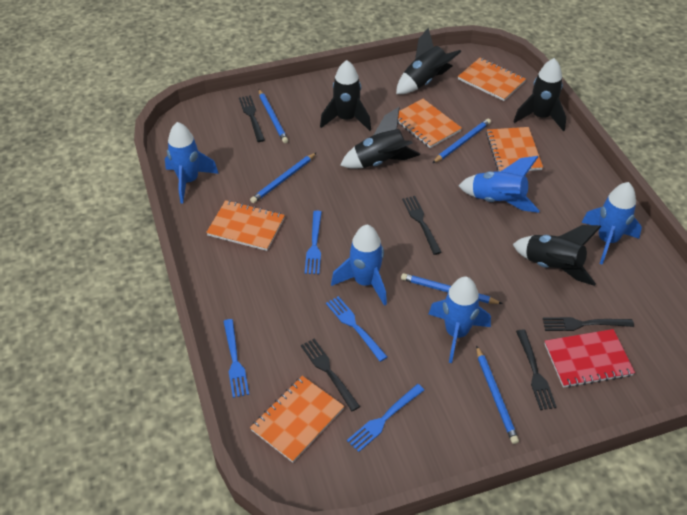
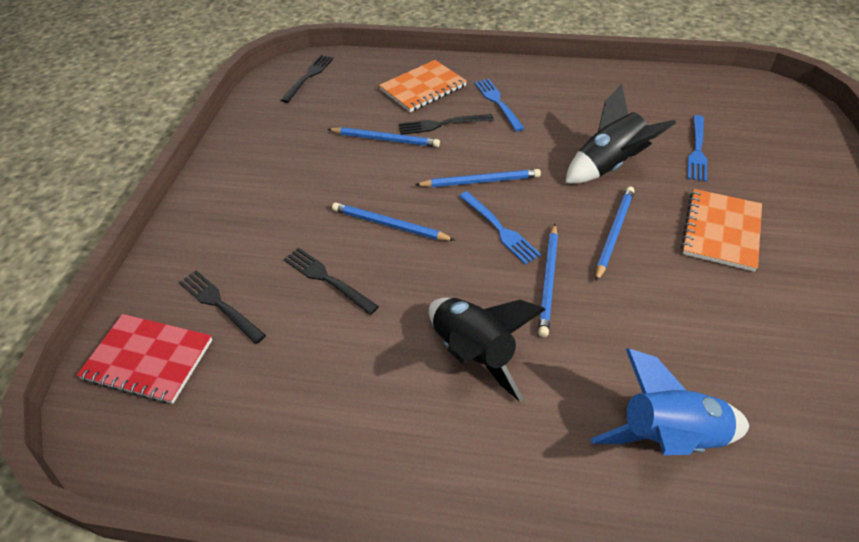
black fork: [239,95,265,142] [301,339,360,411] [402,196,442,255] [516,329,557,410] [543,317,634,331] = 5 -> [179,270,266,344] [281,55,334,103] [284,248,379,315] [399,114,494,135] = 4
black rocket: [320,60,371,131] [340,107,420,169] [396,28,461,94] [513,58,566,132] [513,225,601,286] = 5 -> [429,298,546,402] [565,84,676,184] = 2
blue fork: [223,319,249,398] [305,211,322,274] [326,296,387,362] [347,384,424,452] = 4 -> [459,191,541,265] [475,79,525,132] [687,115,707,182] = 3
blue rocket: [165,122,219,204] [331,225,387,306] [429,277,491,363] [458,156,540,213] [582,182,642,265] = 5 -> [591,349,749,455] = 1
orange notebook: [206,200,285,251] [250,376,344,463] [398,99,462,148] [458,58,526,101] [486,127,543,172] = 5 -> [379,60,467,112] [681,189,762,272] = 2

